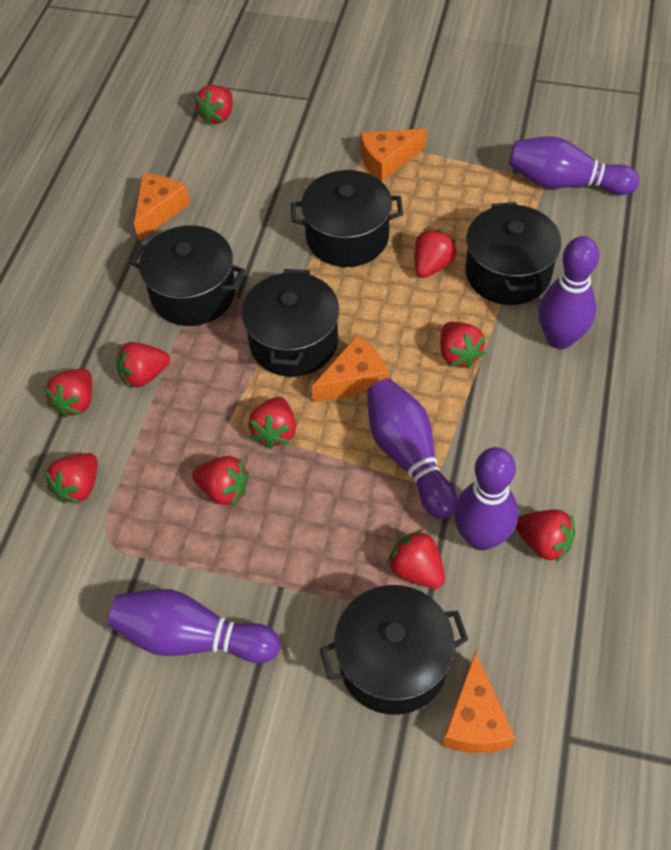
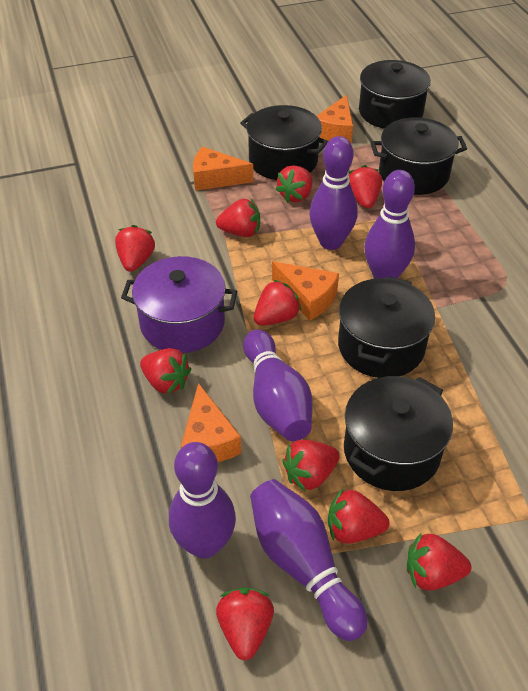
purple pot: none = 0 -> [121,256,237,353] = 1

